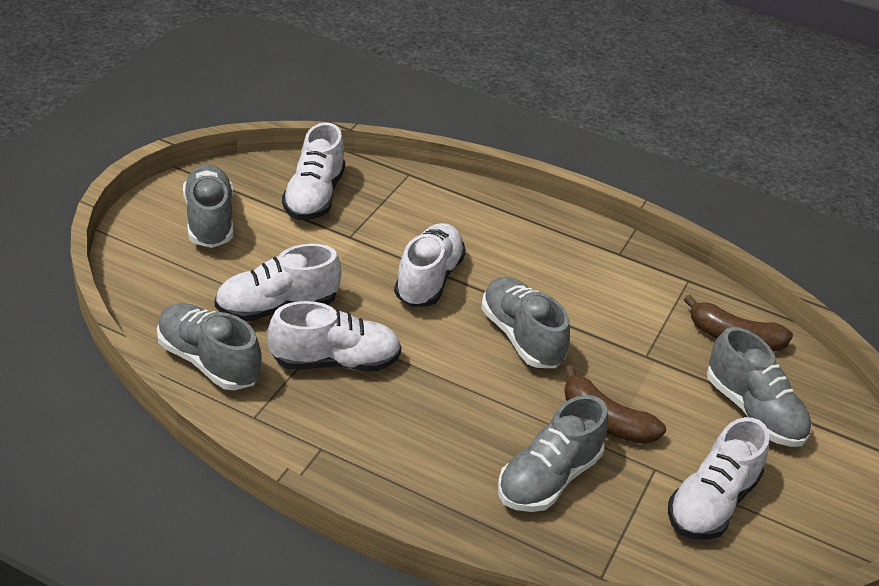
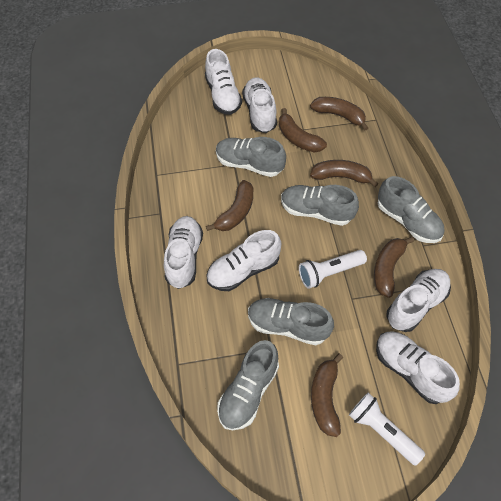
brown banana: [564,365,666,444] [684,295,793,351] = 2 -> [206,180,253,231] [279,108,327,152] [310,97,368,131] [310,160,378,187] [311,353,343,437] [374,237,414,298] = 6
white flashlight: none = 0 -> [299,250,367,289] [349,393,425,466] = 2
white shoe: [215,243,341,321] [267,301,402,371] [282,122,345,220] [394,223,466,307] [668,417,770,540] = 5 -> [164,216,203,289] [205,49,242,115] [206,230,281,291] [242,77,277,133] [376,331,460,404] [387,269,451,332] = 6

